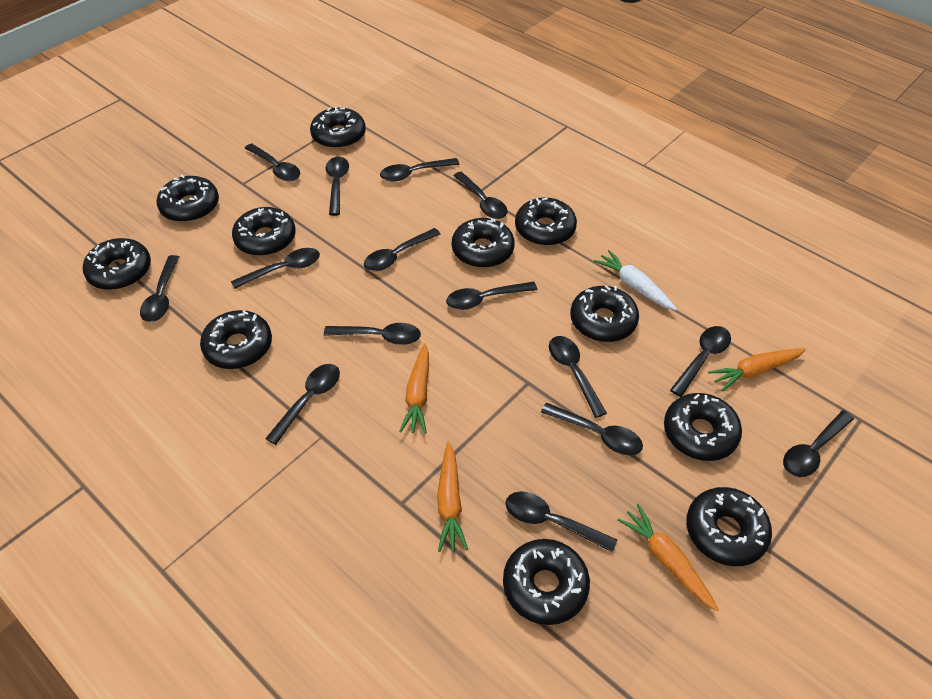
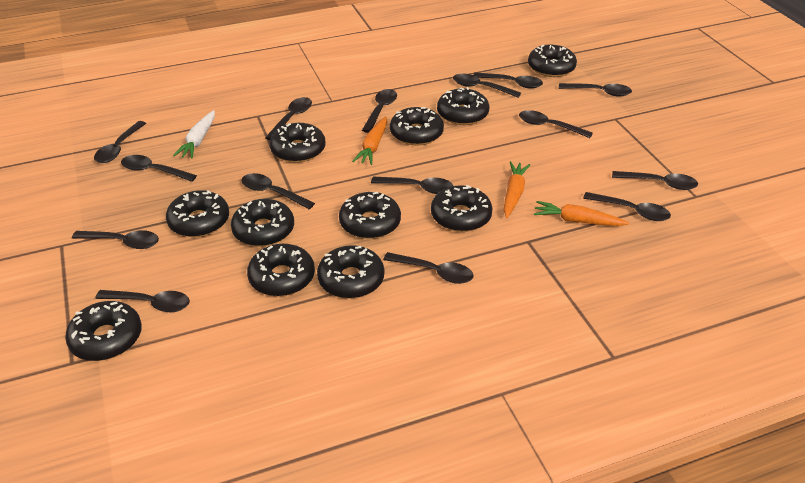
orange carrot: [399,343,429,434] [437,442,468,552] [617,504,719,611] [708,348,806,391] = 4 -> [352,116,387,165] [504,161,530,218] [534,201,629,226] = 3

